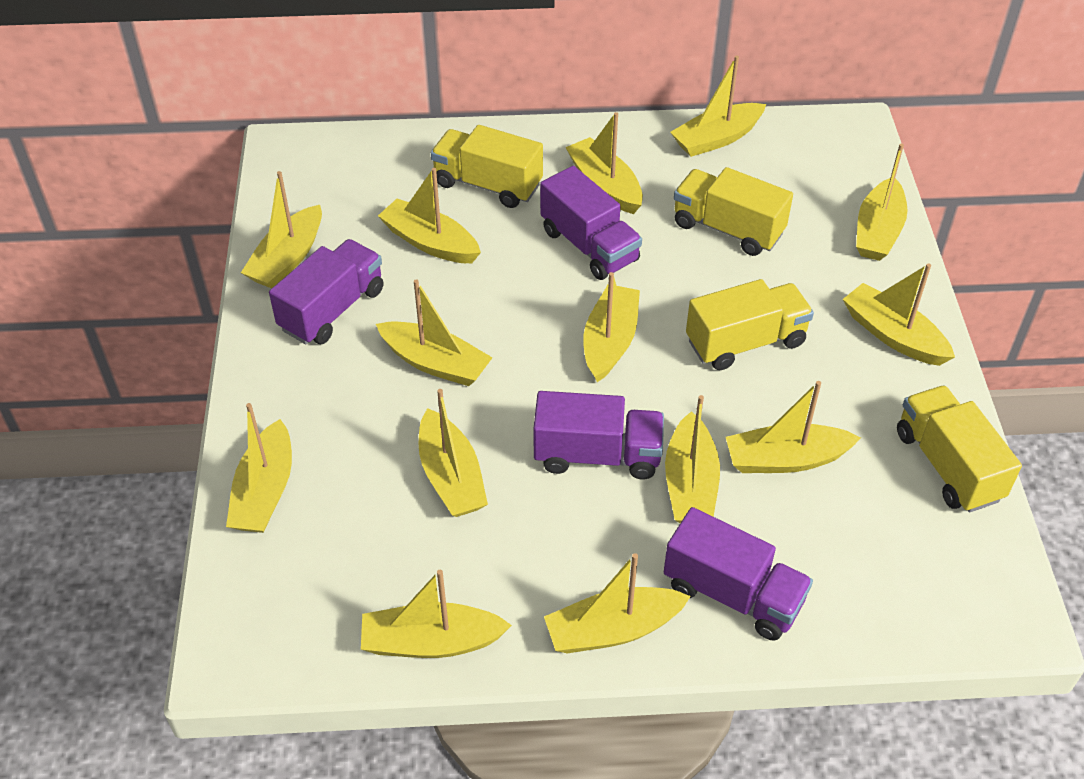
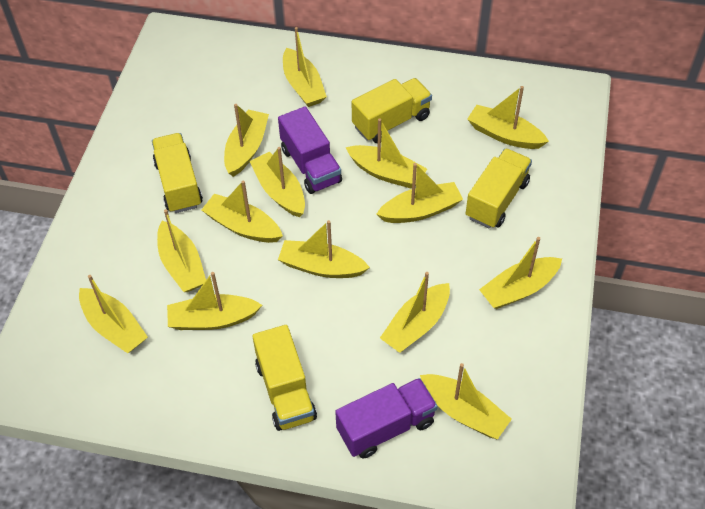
purple truck: [269,239,383,344] [533,391,664,480] [540,166,642,280] [664,507,813,641] = 4 -> [278,107,342,194] [335,378,437,459] = 2

